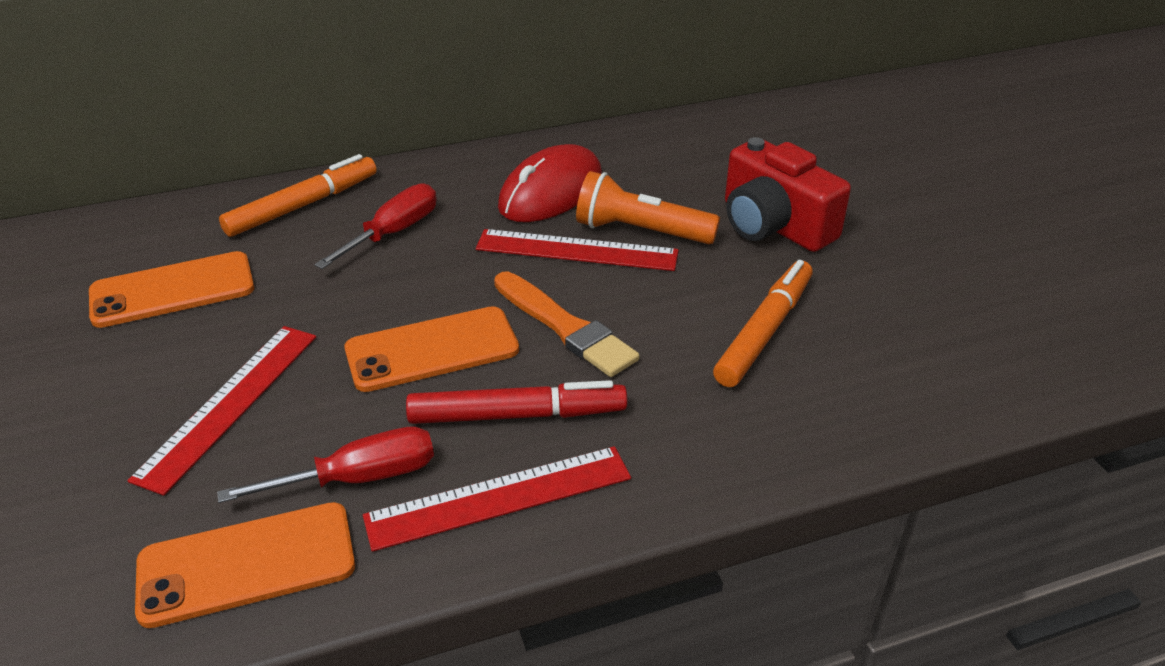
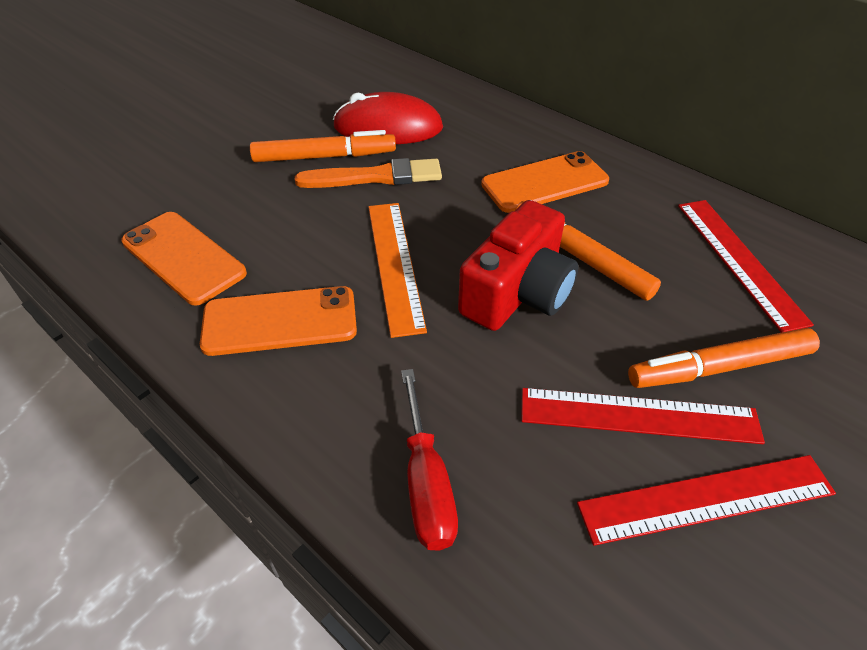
orange flashlight: [576,171,720,244] = 1 -> none = 0
orange marker: [219,154,377,237] [713,260,813,387] = 2 -> [250,130,396,162] [515,200,661,301] [628,328,820,388] = 3
orange ruler: none = 0 -> [369,203,427,338] = 1
red marker: [406,380,627,424] = 1 -> none = 0
red screwdriver: [217,426,434,503] [314,183,437,269] = 2 -> [401,369,458,551] = 1

